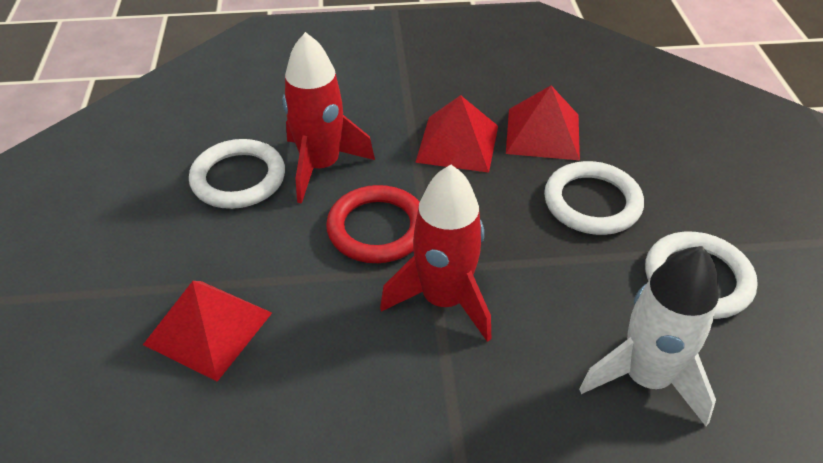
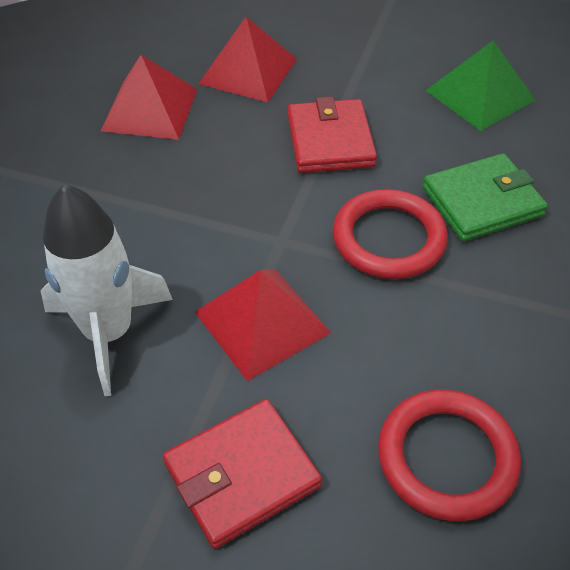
green pyramid: none = 0 -> [425,40,536,131] = 1
green wallet: none = 0 -> [423,153,548,241] = 1
red ring: [326,185,420,263] = 1 -> [333,189,448,279] [378,389,521,521] = 2
red rocket: [282,32,375,204] [380,165,491,342] = 2 -> none = 0
red wallet: none = 0 -> [163,399,322,549] [288,97,377,173] = 2
white ring: [189,139,285,209] [544,161,644,235] [645,232,758,319] = 3 -> none = 0

